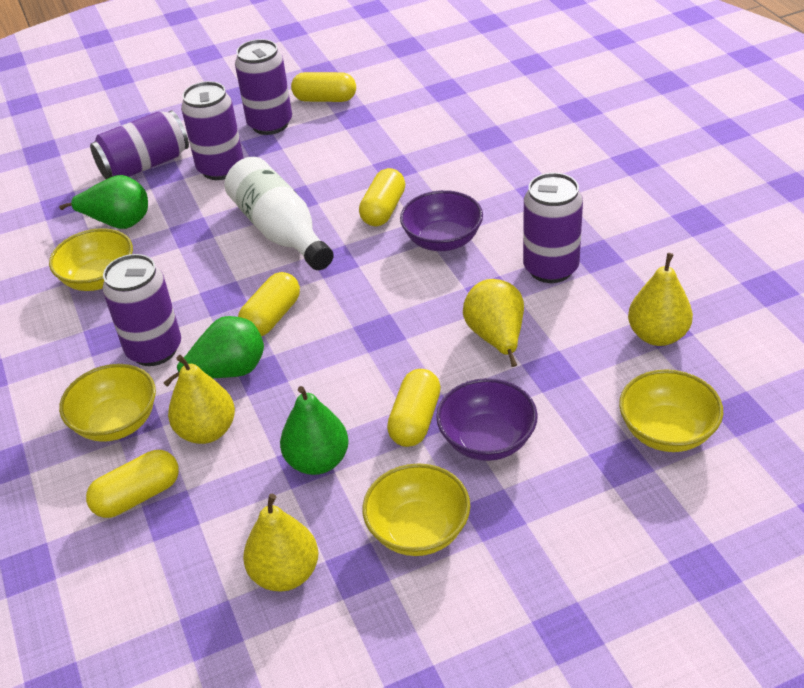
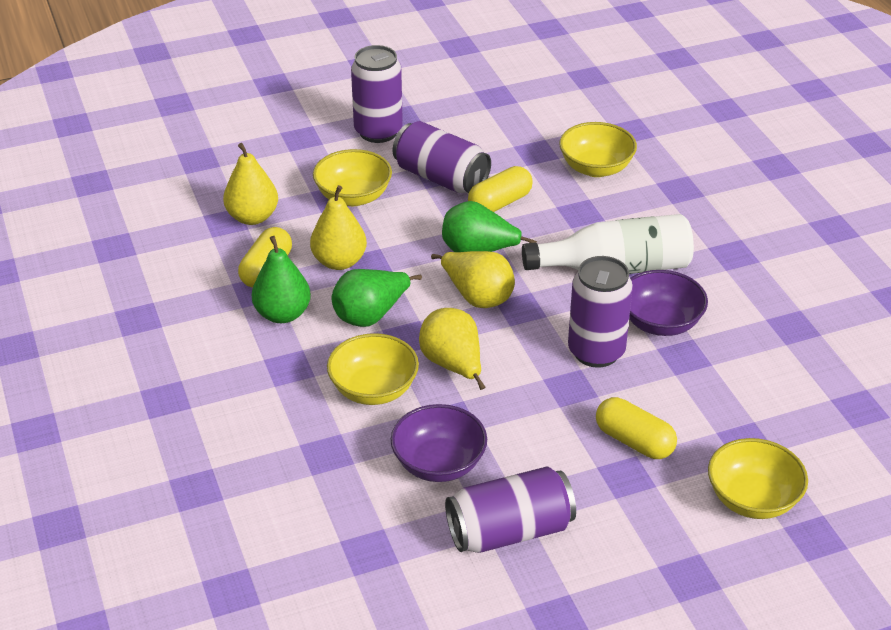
purple can: [90,110,189,179] [102,254,181,366] [181,81,244,180] [235,39,292,135] [523,173,583,283] = 5 -> [351,45,403,143] [393,121,491,193] [445,466,576,553] [568,256,633,368] = 4
yellow capsule: [86,450,179,518] [238,272,300,336] [291,72,356,102] [359,168,405,226] [387,369,441,447] = 5 -> [238,227,292,288] [468,166,533,212] [596,397,677,459] = 3

